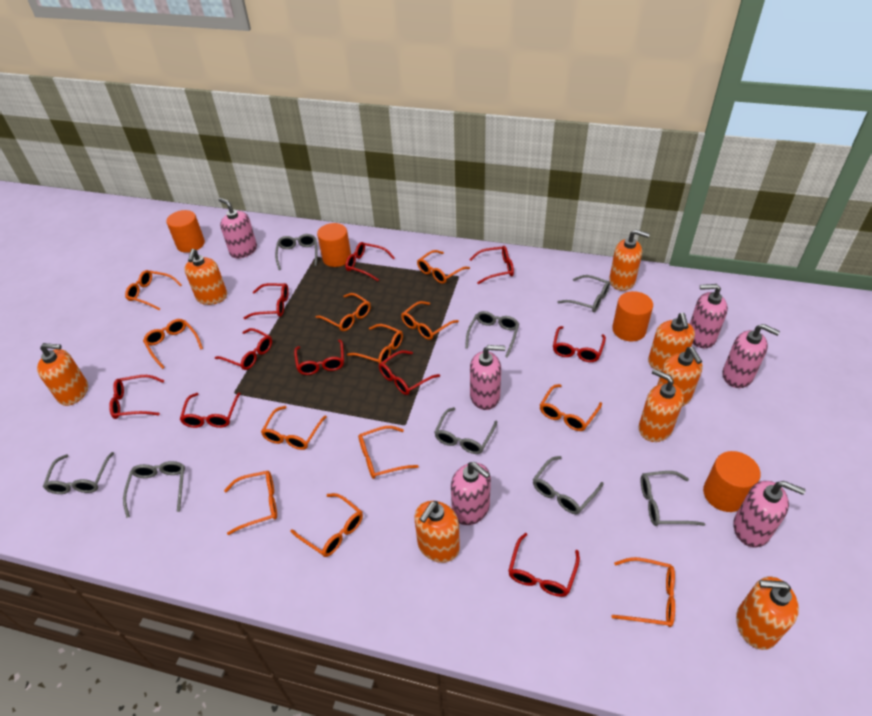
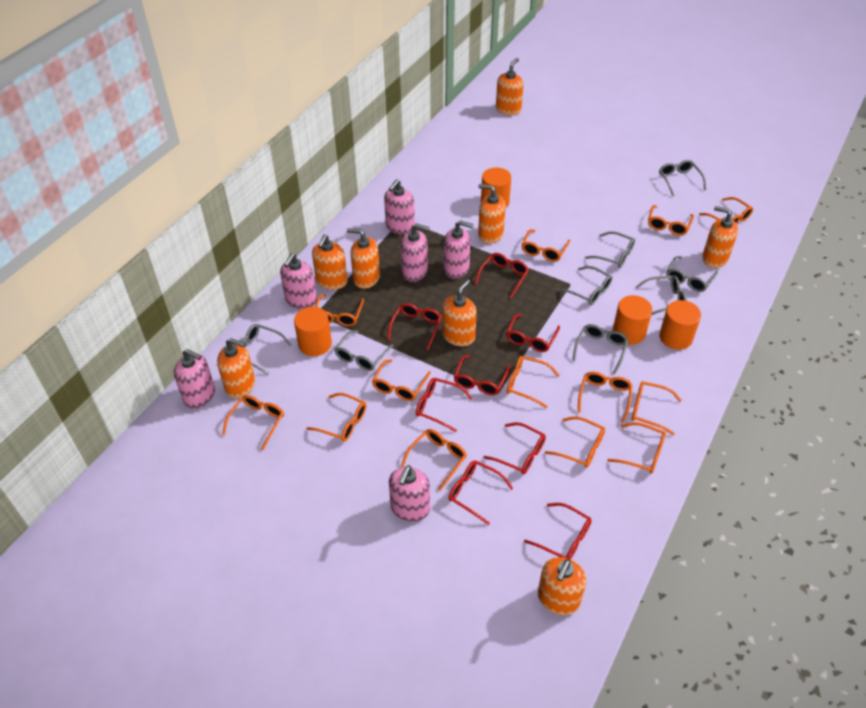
orange glasses: [125,270,182,310] [143,319,203,369] [224,471,277,535] [261,406,327,450] [290,493,363,557] [316,293,371,331] [347,324,403,364] [358,426,419,479] [401,301,459,340] [417,250,470,284] [540,384,602,431] [611,557,675,627] = 12 -> [222,395,284,450] [306,393,366,442] [315,294,364,326] [372,359,431,401] [401,429,467,491] [507,356,559,408] [521,229,570,262] [545,416,605,468] [578,372,633,423] [608,422,666,474] [631,381,682,435] [648,205,694,236] [699,197,753,224] = 13
red glasses: [109,375,165,419] [180,392,241,428] [215,328,272,370] [244,283,289,319] [294,339,344,375] [345,242,395,281] [379,350,440,395] [469,246,514,284] [508,533,580,597] [553,326,606,362] = 10 -> [387,303,442,350] [416,378,472,432] [448,461,513,525] [454,355,509,395] [475,253,529,298] [483,422,546,474] [506,314,560,352] [524,503,592,560] = 8

